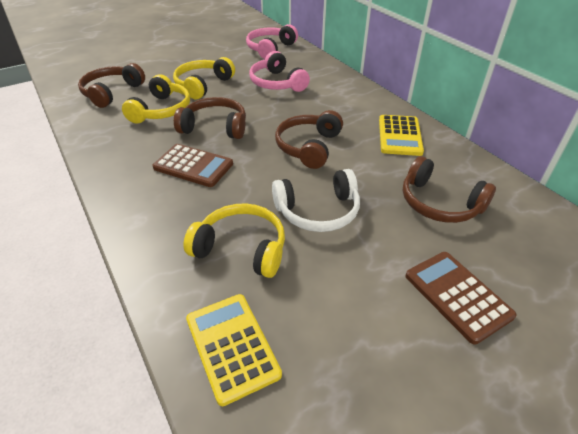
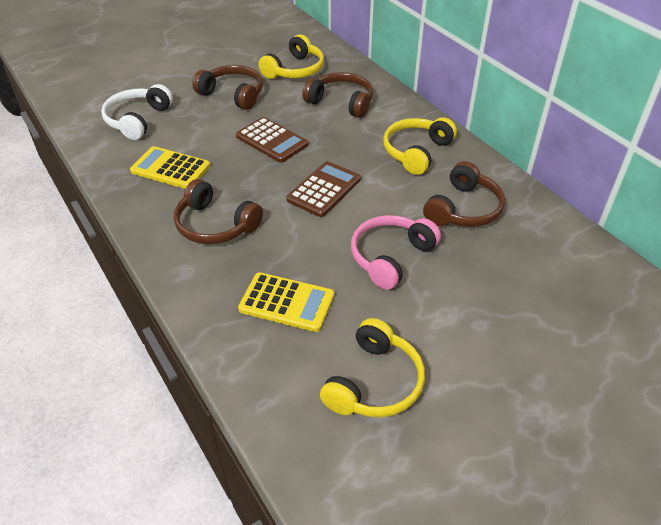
pink headphones: [246,24,298,59] [249,51,310,92] = 2 -> [351,215,441,290] = 1

